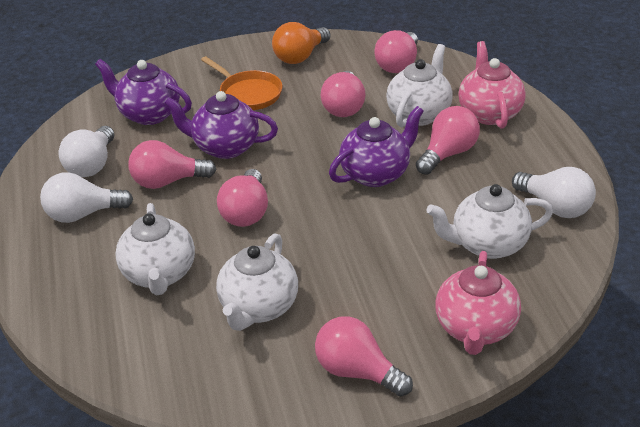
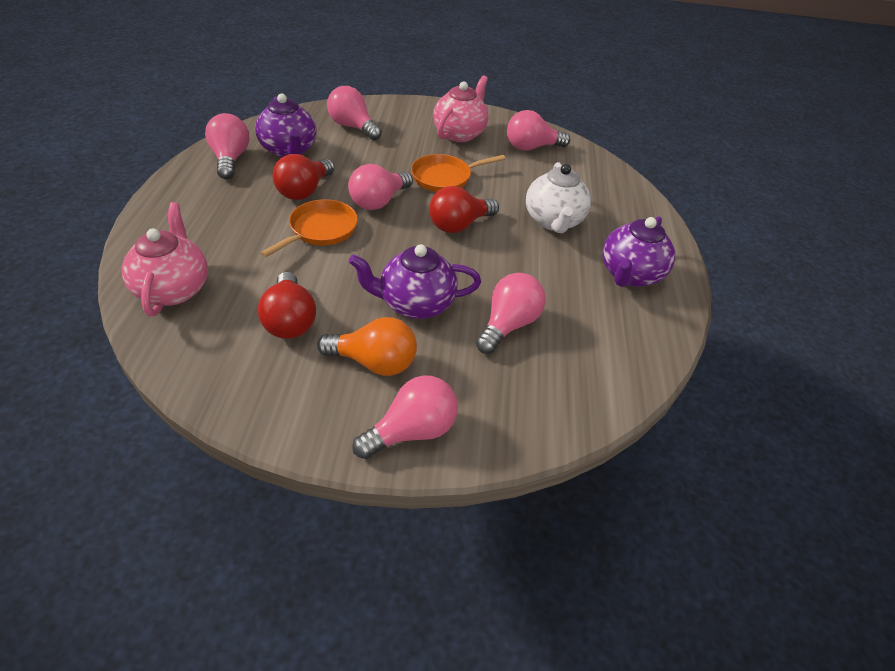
orange pan: [201,56,282,110] = 1 -> [260,199,358,257] [411,154,506,192] = 2
red light bulb: none = 0 -> [258,272,316,339] [272,154,335,200] [429,186,499,233] = 3
white light bulb: [40,172,133,223] [59,126,114,177] [512,167,596,218] = 3 -> none = 0
white teapot: [115,203,195,295] [216,233,298,331] [386,44,453,127] [426,184,553,259] = 4 -> [526,162,591,233] = 1

